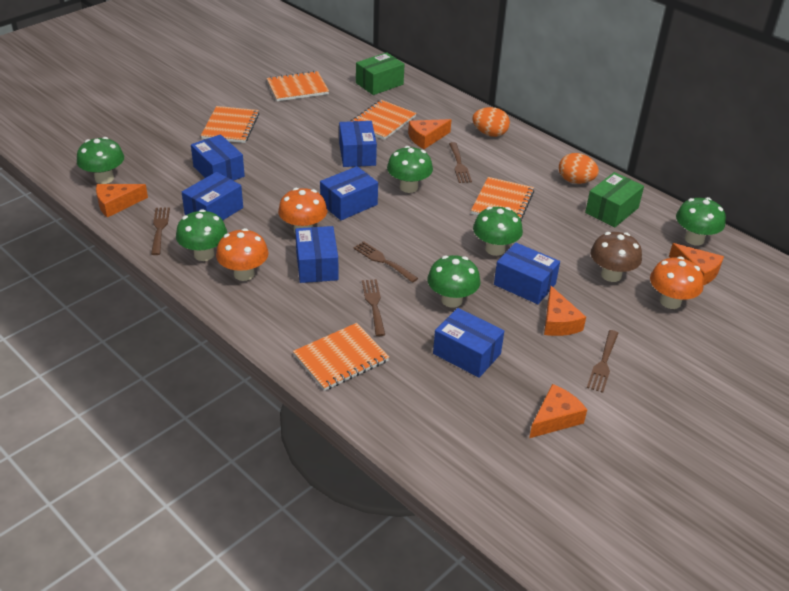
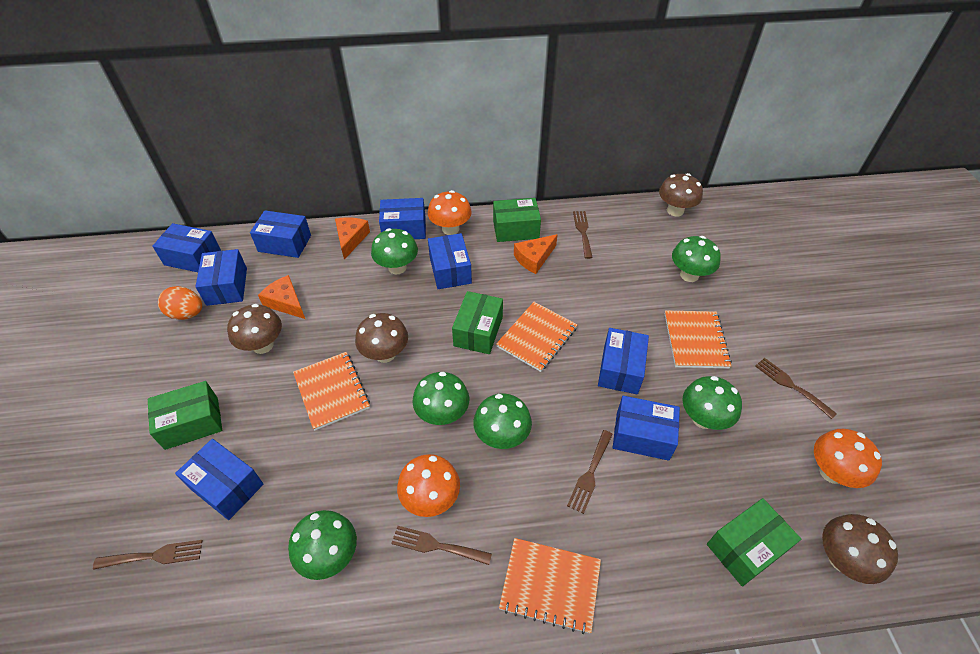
blue box: [182,172,243,220] [191,134,245,181] [295,226,338,283] [320,166,378,220] [339,121,377,167] [433,308,504,378] [494,243,560,304] = 7 -> [152,223,221,272] [175,439,263,520] [195,249,247,306] [250,210,311,258] [379,198,426,239] [428,233,472,289] [598,328,649,394] [613,396,680,461] = 8
brown mushroom: [591,232,642,282] = 1 -> [227,304,282,354] [355,313,408,363] [659,173,703,216] [822,514,898,584] = 4
green box: [356,52,404,95] [585,172,644,227] = 2 -> [148,381,222,450] [452,291,503,354] [493,198,541,242] [707,498,801,586] = 4
orange cheese: [96,184,148,218] [408,119,451,149] [529,384,587,438] [544,286,586,336] [669,243,724,285] = 5 -> [258,275,305,319] [335,217,370,260] [514,234,558,274] = 3
orange egg: [472,107,510,137] [559,153,599,184] = 2 -> [158,286,202,320] = 1
orange notebook: [201,106,259,143] [267,71,329,101] [293,323,389,391] [350,100,416,140] [471,177,534,221] = 5 -> [293,352,370,430] [496,302,578,372] [499,538,601,634] [665,311,732,368] = 4

